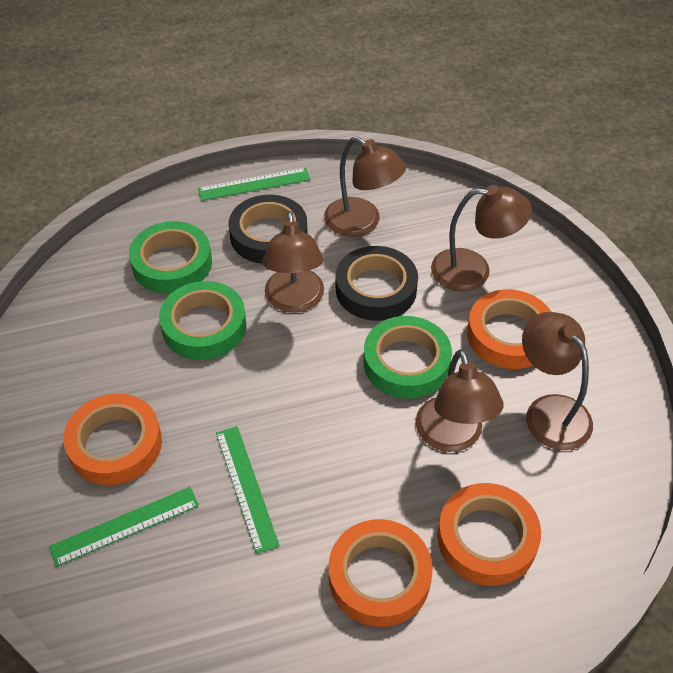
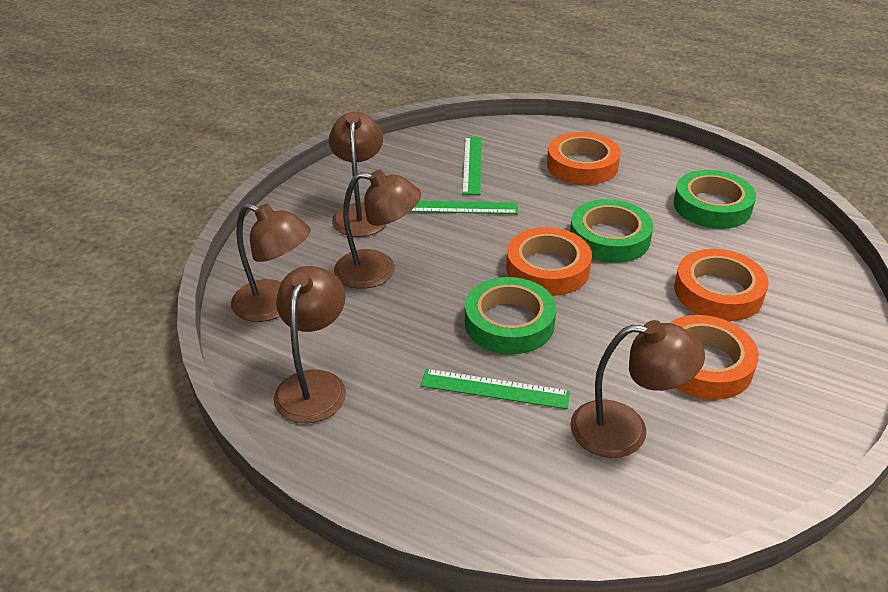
black tape: [229,195,308,264] [336,246,418,321] = 2 -> none = 0

